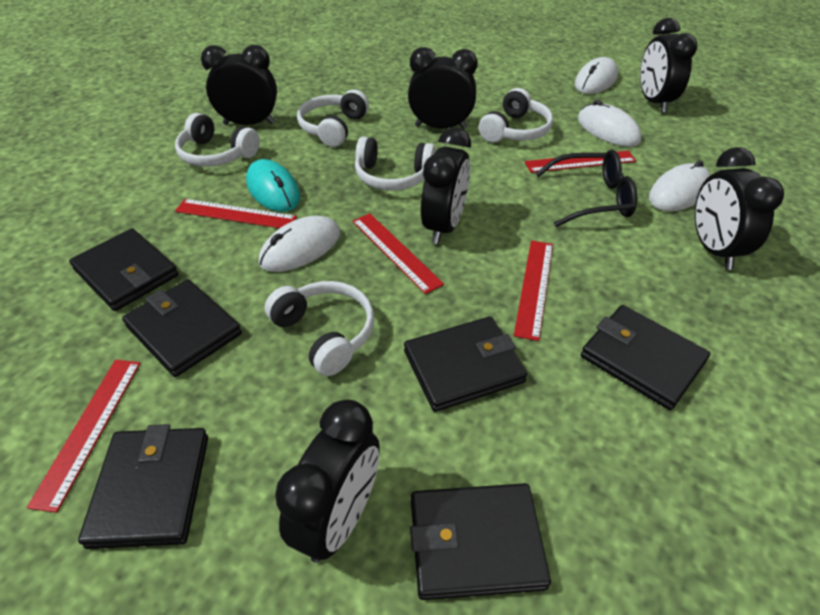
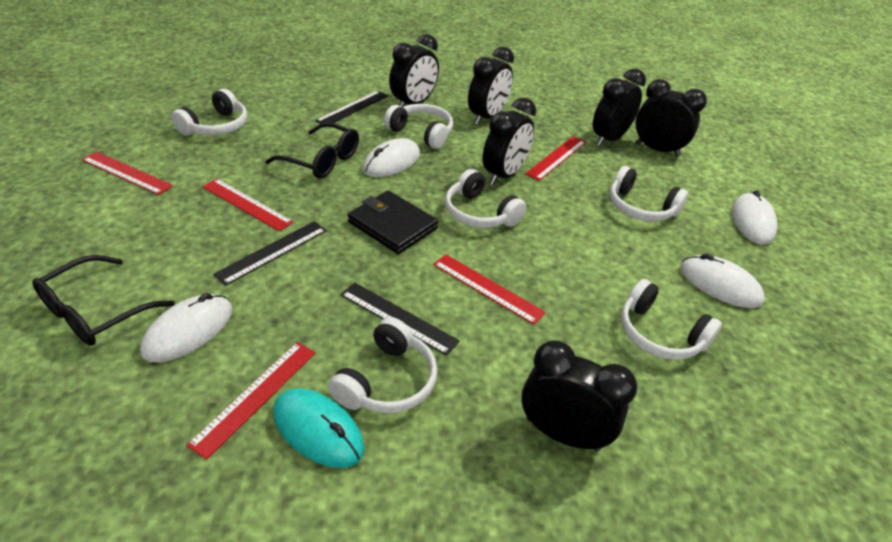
black glasses: [536,150,637,227] = 1 -> [32,255,175,346] [265,122,359,178] = 2
black ruler: none = 0 -> [213,221,327,286] [315,91,388,124] [341,283,460,356] = 3
black wallet: [69,228,179,311] [78,424,208,549] [122,279,242,377] [404,316,527,412] [410,483,551,600] [581,305,710,410] = 6 -> [348,191,438,254] = 1
white headphones: [175,113,260,167] [265,281,374,376] [297,89,369,147] [355,137,435,191] [479,88,553,143] = 5 -> [171,89,247,135] [328,317,437,413] [384,104,453,149] [445,169,526,228] [610,166,688,222] [621,279,722,360] = 6

